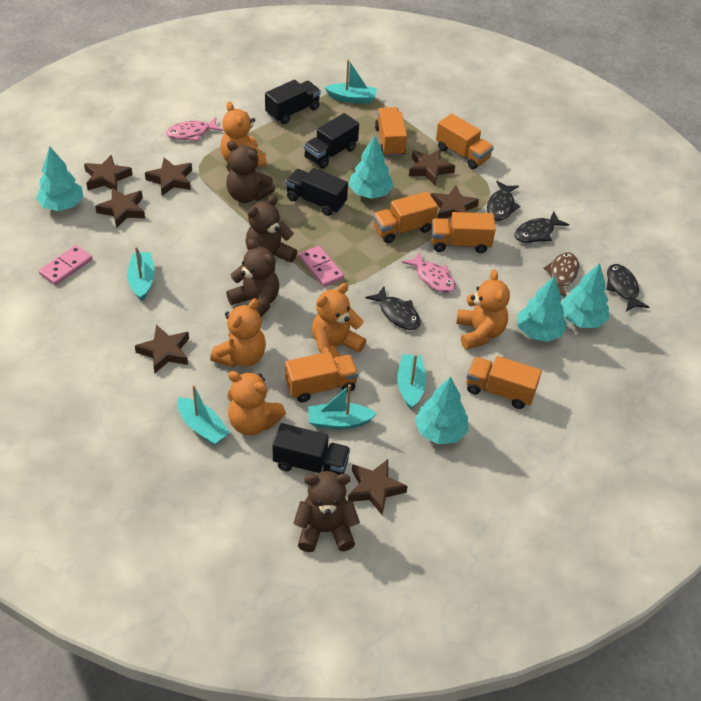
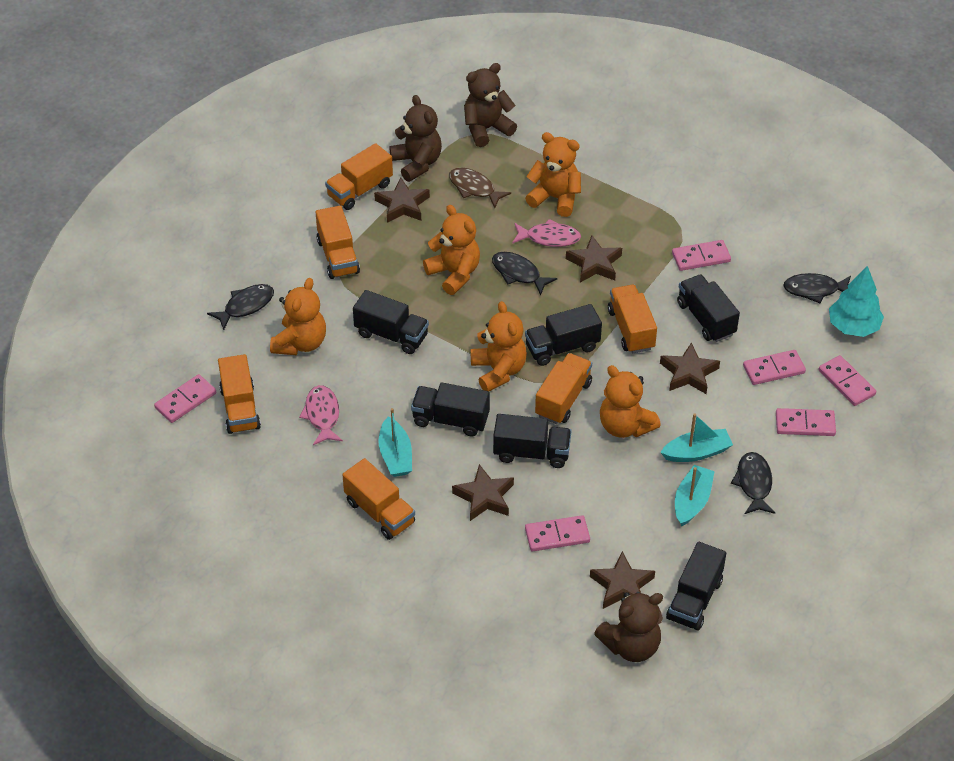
black truck: [265,80,321,124] [273,423,350,475] [286,168,348,216] [304,113,359,169] = 4 -> [353,290,429,354] [411,382,490,437] [493,414,572,468] [525,304,602,366] [666,542,726,630] [677,274,740,342] = 6
brown star: [84,155,132,190] [95,188,145,228] [135,325,189,373] [145,158,192,196] [348,459,408,515] [409,149,455,185] [431,185,479,219] = 7 -> [374,178,430,223] [452,464,514,521] [566,236,622,283] [590,551,655,609] [660,342,720,394] = 5
brown teddy bear: [226,141,275,203] [226,239,279,317] [245,195,297,272] [293,471,360,552] = 4 -> [389,95,442,182] [464,63,517,147] [594,592,663,662] = 3
pink domino: [39,245,93,285] [299,246,344,287] = 2 -> [154,374,216,423] [525,515,590,551] [672,240,731,271] [743,350,806,385] [776,408,836,436] [818,355,876,406] = 6
turquoise boat: [127,247,155,301] [177,385,230,445] [308,384,377,429] [325,59,377,104] [397,354,426,410] = 5 -> [379,408,412,477] [660,413,733,462] [675,465,715,527] = 3
turquoise tree: [36,146,83,211] [349,136,394,199] [415,377,468,444] [518,276,567,342] [562,263,609,328] = 5 -> [829,266,884,337] = 1

